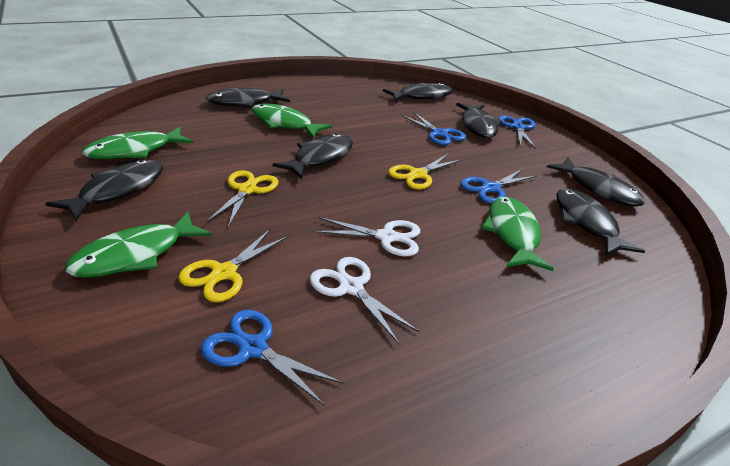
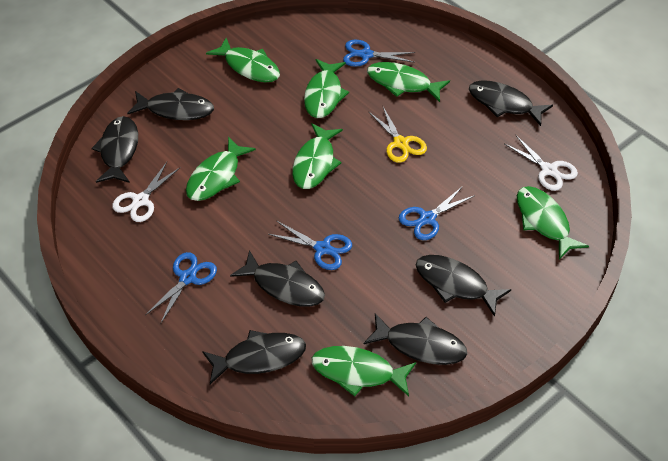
green fish: [65,211,212,278] [82,127,193,159] [252,103,332,138] [481,197,554,271] = 4 -> [186,136,256,201] [206,38,280,82] [292,123,343,189] [304,59,349,118] [311,346,416,396] [367,62,450,102] [517,186,589,260] = 7
yellow scissors: [178,228,289,302] [206,170,278,227] [388,154,462,189] = 3 -> [368,107,427,163] = 1

